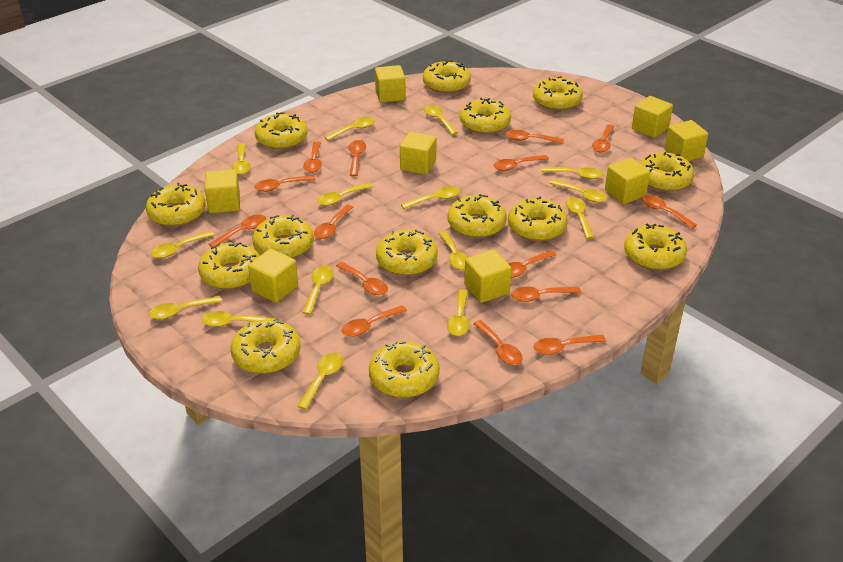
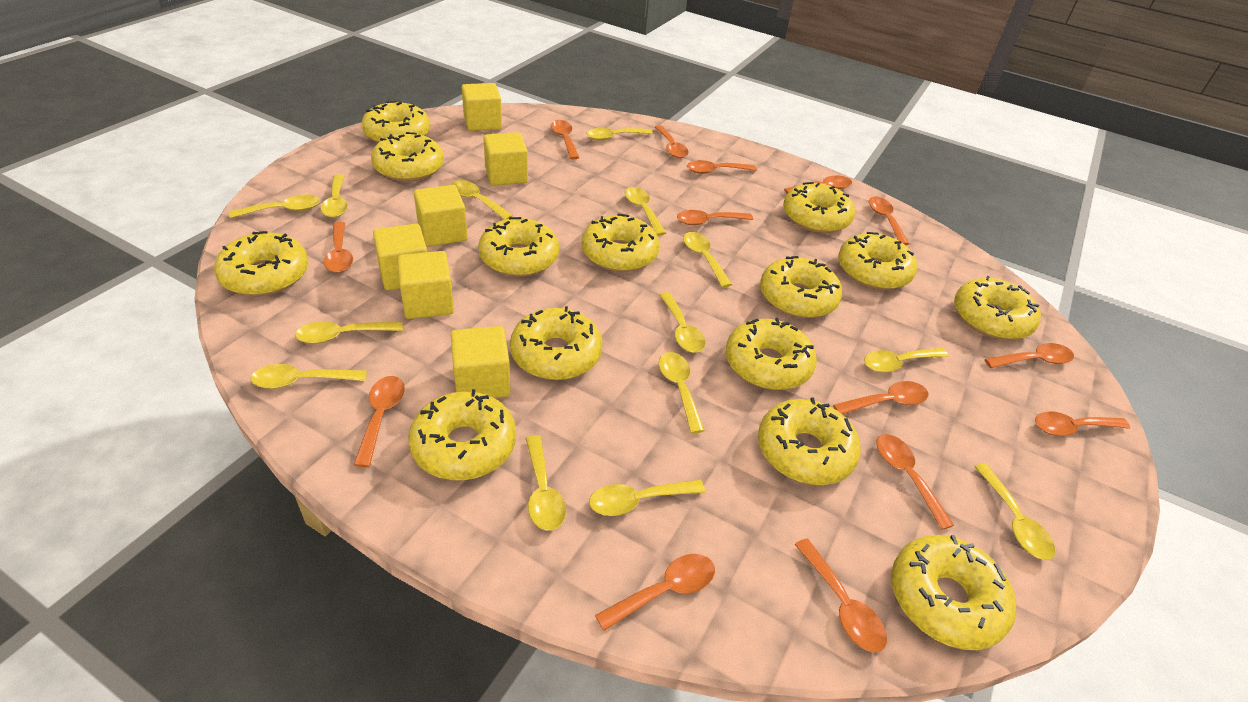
orange spoon: [209,215,266,247] [254,175,316,192] [303,142,322,173] [314,205,353,239] [336,262,388,295] [342,305,407,337] [348,140,366,176] [473,320,523,365] [493,155,549,171] [506,130,564,144] [508,250,557,278] [511,287,581,302] [533,335,606,355] [592,124,615,152] [641,195,697,229] = 15 -> [324,222,353,273] [354,376,405,467] [551,120,579,159] [595,554,715,631] [655,125,689,158] [677,210,753,225] [687,160,757,174] [784,175,852,194] [794,538,887,653] [833,381,928,415] [869,196,909,245] [876,434,954,530] [985,343,1074,368] [1035,411,1130,436] = 14
yellow cube: [205,169,240,213] [248,249,298,303] [375,65,406,103] [400,132,436,175] [464,249,512,303] [605,158,650,204] [632,96,673,138] [664,120,708,161] = 8 -> [373,224,427,290] [397,251,454,319] [414,185,468,247] [451,326,511,398] [462,83,502,131] [483,132,528,186] = 6
yellow spoon: [149,296,222,319] [151,231,214,258] [202,311,276,327] [232,143,251,175] [297,352,343,410] [302,266,334,315] [317,183,373,206] [324,117,375,141] [401,186,460,209] [424,105,458,135] [439,231,468,270] [447,289,470,336] [541,167,603,179] [549,179,607,203] [566,197,595,239] = 15 -> [229,195,320,218] [251,364,367,389] [295,321,403,344] [321,174,348,218] [451,180,513,220] [526,435,566,531] [586,128,653,141] [589,480,705,516] [625,187,666,236] [659,292,706,353] [659,352,705,433] [683,232,732,287] [864,348,949,373] [974,464,1055,560] = 14

